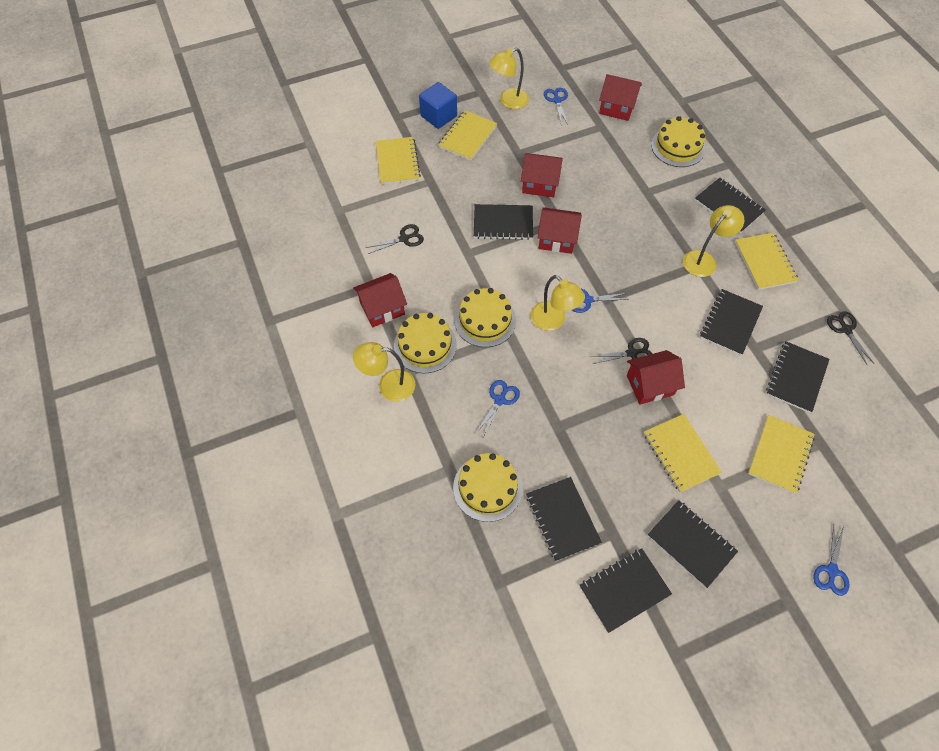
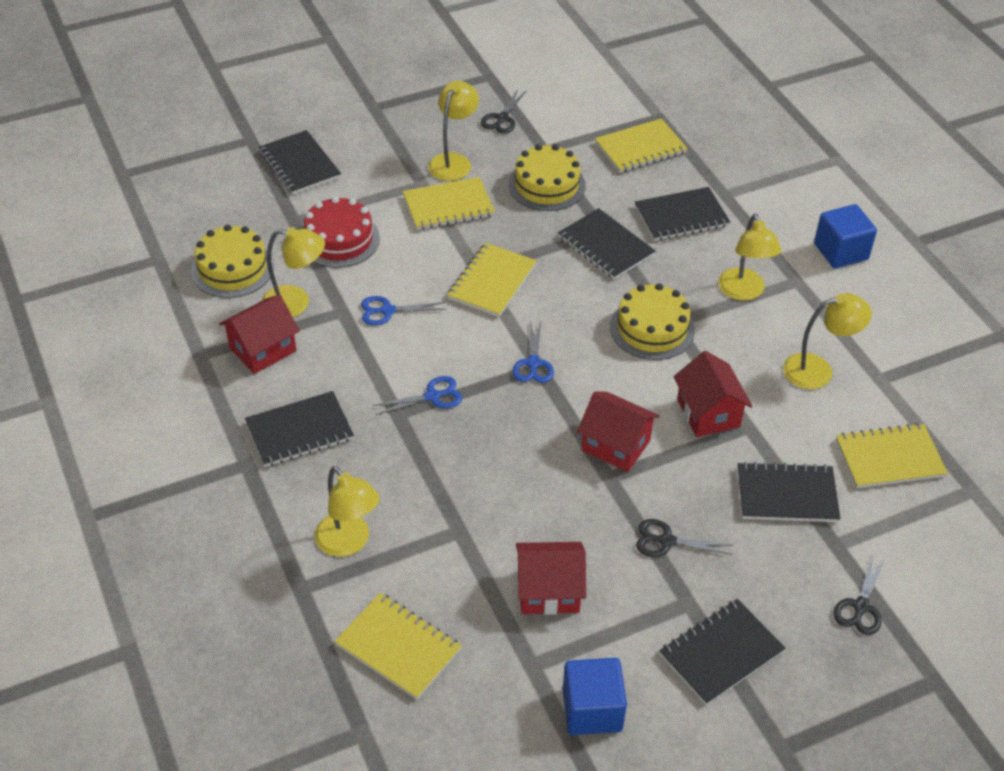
black notebook: [474,204,533,240] [526,477,602,561] [580,548,672,633] [647,500,738,588] [695,178,766,233] [700,289,763,356] [766,342,829,413] = 7 -> [245,391,354,467] [259,130,341,194] [558,208,656,280] [635,187,730,241] [659,599,786,705] [738,462,841,522] = 6
blue cube: [419,82,457,129] = 1 -> [563,658,627,735] [814,204,877,268] = 2
blue scissors: [475,380,520,437] [544,88,568,125] [572,288,628,313] [813,526,849,596] = 4 -> [361,296,445,325] [372,376,462,415] [512,320,554,383] = 3
red cake: none = 0 -> [303,196,380,268] = 1
red house: [353,273,407,327] [521,153,563,197] [538,207,582,254] [599,74,642,121] [627,350,685,405] = 5 -> [219,294,300,374] [516,542,586,615] [577,392,660,472] [673,351,752,437] = 4
yellow cake: [394,313,457,373] [453,453,523,522] [455,288,516,347] [651,116,706,167] = 4 -> [191,224,274,298] [508,144,586,211] [610,283,695,360] = 3
yellow lamp: [353,342,415,402] [489,48,529,109] [531,275,585,331] [683,205,744,277] = 4 -> [262,227,325,317] [315,466,380,557] [428,81,479,181] [718,214,781,300] [783,293,872,389] = 5

